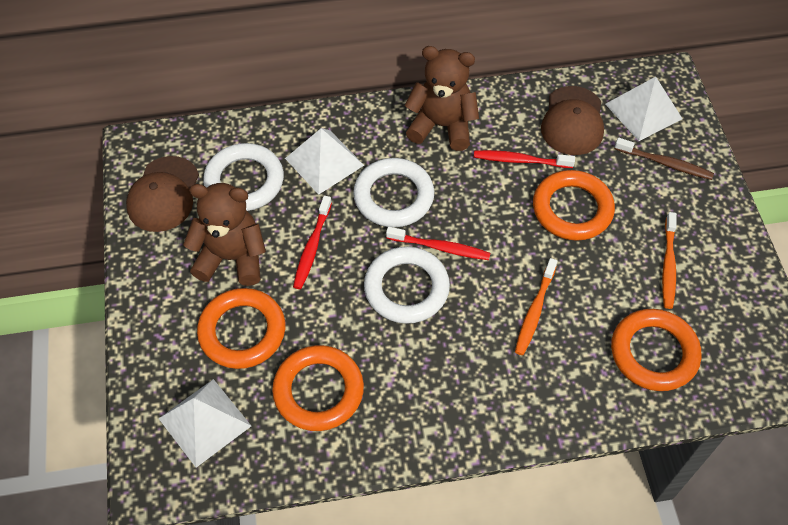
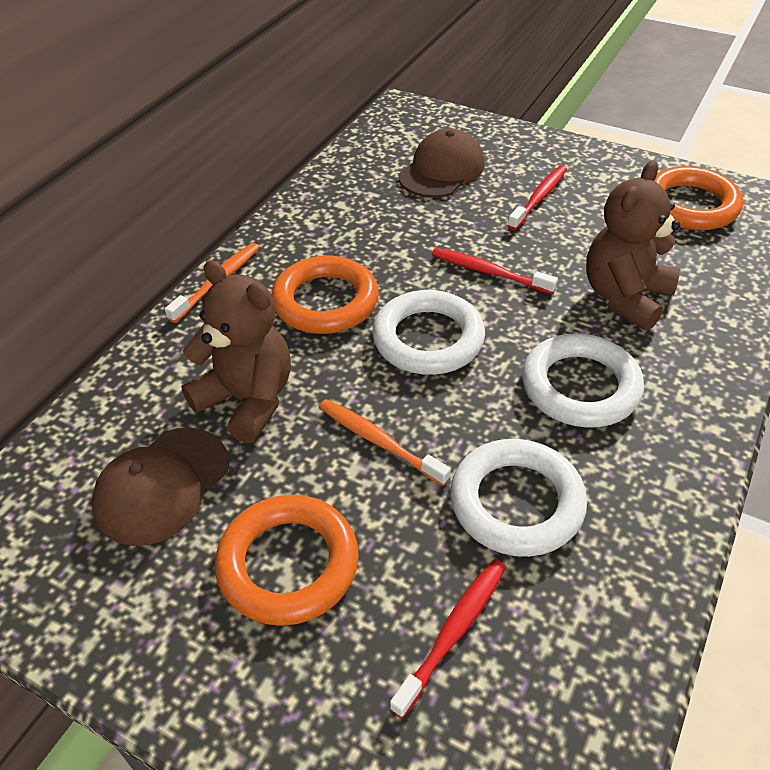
brown toothbrush: [615,138,714,180] = 1 -> none = 0
orange ring: [197,288,285,369] [272,345,364,431] [533,170,615,241] [611,309,701,391] = 4 -> [215,495,359,626] [271,256,379,334] [654,166,743,230] = 3
white pyramid: [158,379,251,467] [285,128,364,195] [605,77,682,141] = 3 -> none = 0

